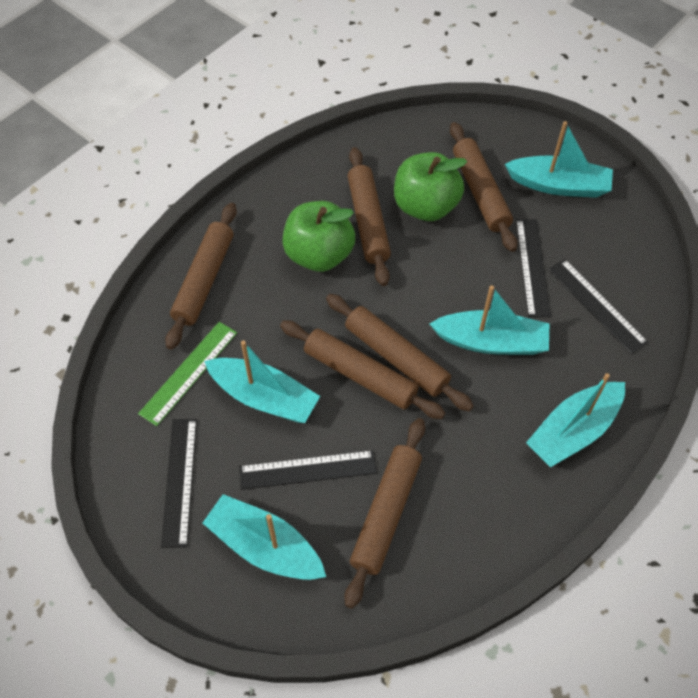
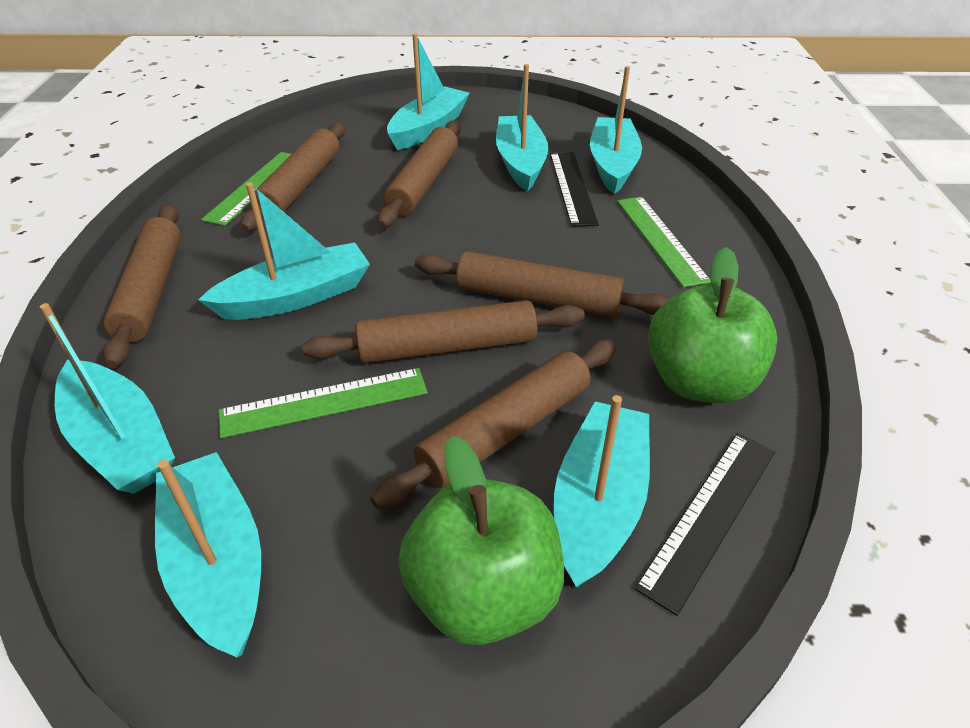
black ruler: [161,419,197,548] [239,450,377,490] [516,219,551,317] [548,259,649,354] = 4 -> [550,152,599,227] [634,433,775,616] = 2
green ruler: [138,322,237,426] = 1 -> [201,152,291,226] [219,368,428,438] [617,197,711,288] = 3
turquoise boat: [203,494,326,580] [204,340,320,423] [430,285,549,355] [505,121,613,198] [526,373,625,467] = 5 -> [40,303,175,494] [155,452,261,658] [198,183,370,320] [387,34,470,150] [496,64,548,192] [554,395,650,587] [590,66,642,194] = 7

